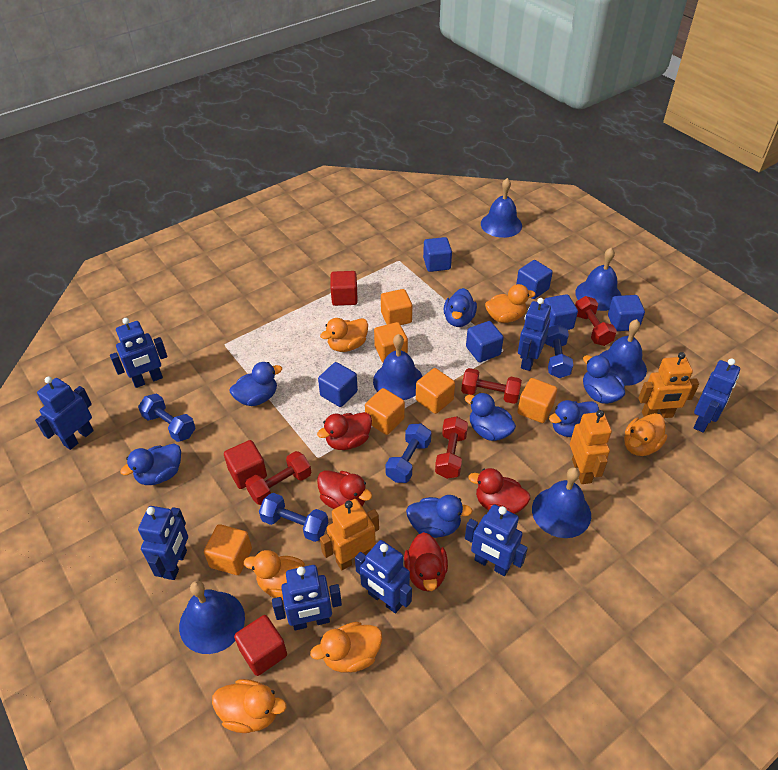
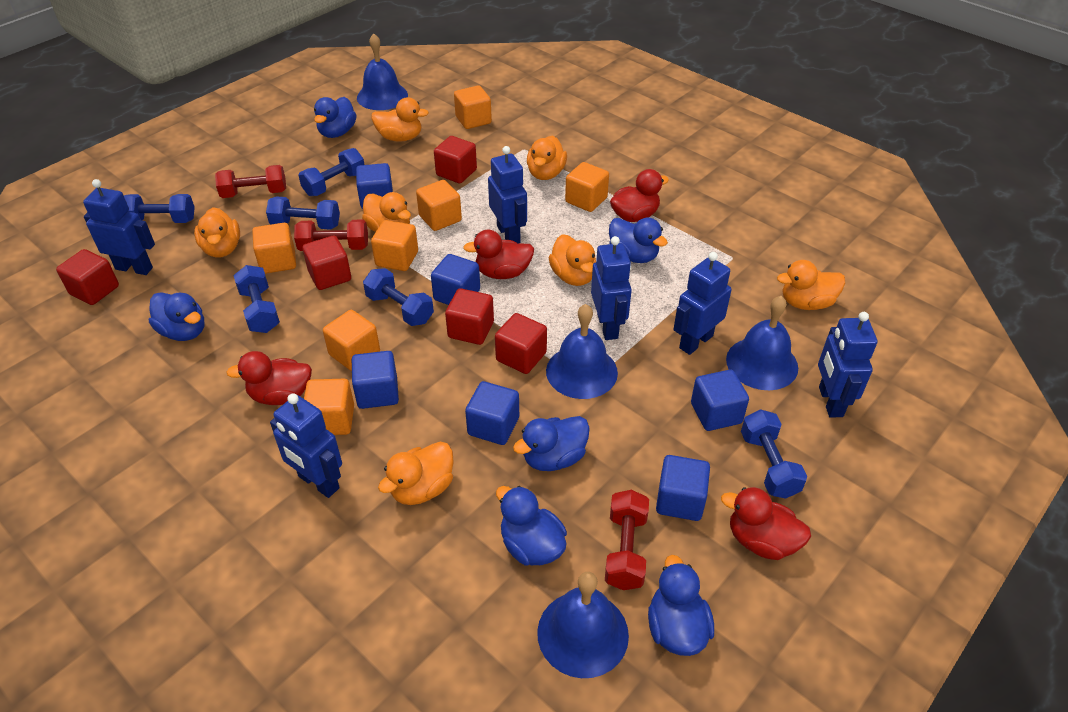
blue bell: [179,581,245,654] [373,334,423,400] [481,178,522,238] [532,467,591,538] [575,247,622,311] [600,319,647,386] = 6 -> [357,33,408,110] [537,572,629,678] [546,304,618,399] [726,296,798,390] = 4
blue duck: [120,443,181,485] [229,362,282,406] [406,495,473,538] [444,288,477,327] [465,393,516,441] [549,400,599,437] [583,355,625,404] = 7 -> [149,292,205,341] [314,97,357,138] [496,486,567,566] [513,416,590,471] [609,218,668,263] [648,555,714,656] = 6
blue dumbbell: [138,394,196,442] [259,493,328,542] [385,424,431,483] [545,324,573,378] = 4 -> [124,194,195,223] [234,265,280,333] [266,196,340,230] [298,148,365,196] [363,268,434,326] [741,409,807,499] = 6
blue robot: [35,377,94,450] [110,318,167,388] [138,506,188,580] [272,565,342,630] [355,540,412,614] [465,504,528,576] [518,298,551,371] [694,358,740,433] = 8 -> [83,179,155,275] [270,394,342,498] [488,146,527,243] [591,236,632,340] [673,252,732,355] [818,312,878,418] = 6
orange cube: [204,524,252,575] [365,388,405,435] [374,322,408,362] [381,289,412,325] [416,368,455,414] [517,378,557,423] = 6 -> [252,223,296,274] [304,379,354,435] [323,310,380,371] [371,220,418,271] [416,180,462,231] [454,86,492,129] [565,162,609,212] = 7
orange duck: [212,679,287,733] [244,550,305,600] [310,622,382,673] [320,318,368,352] [485,284,536,323] [624,413,667,456] = 6 -> [194,207,240,258] [362,192,411,232] [371,97,429,142] [378,441,454,505] [527,135,567,180] [549,234,596,286] [777,260,845,310] = 7
orange robot: [320,499,379,570] [570,410,612,484] [638,352,699,418] = 3 -> none = 0
red cube: [224,440,267,489] [234,615,287,676] [330,271,358,306] = 3 -> [56,249,119,305] [302,236,351,290] [434,136,477,183] [445,288,494,345] [495,313,547,374] = 5
red dumbbell: [245,451,311,505] [435,416,468,479] [461,368,522,404] [575,296,617,346] = 4 -> [215,165,286,198] [294,219,368,251] [605,490,649,590] = 3

